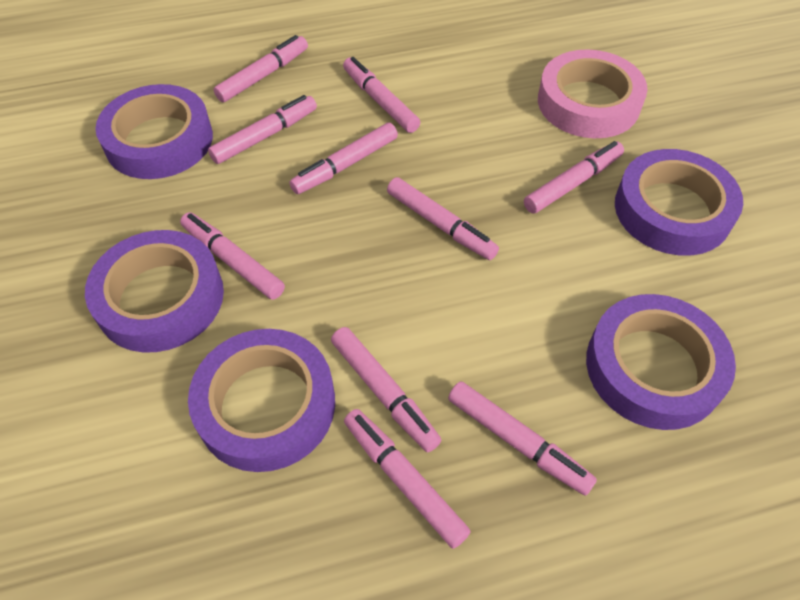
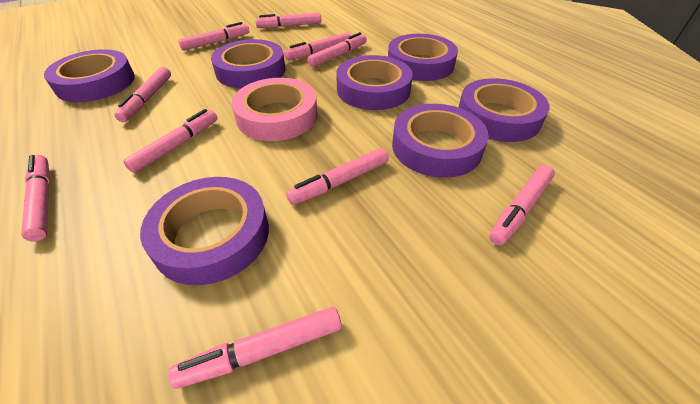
purple tape: [85,230,224,353] [95,84,213,179] [188,329,335,472] [586,294,736,430] [615,149,743,256] = 5 -> [44,49,135,102] [140,177,269,285] [211,39,285,89] [336,55,413,110] [388,34,458,81] [392,104,489,178] [458,78,550,142] = 7

